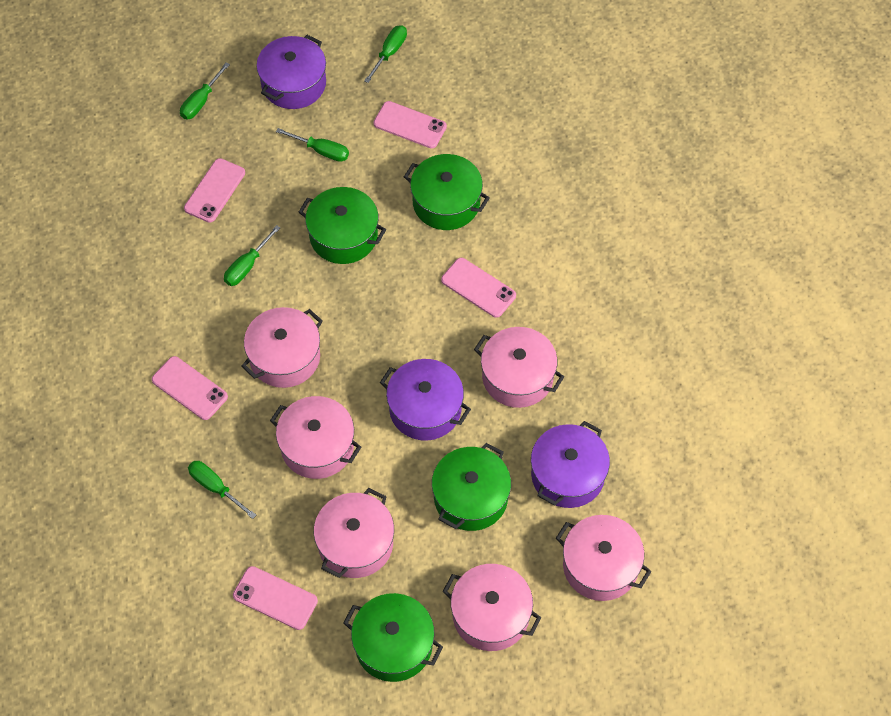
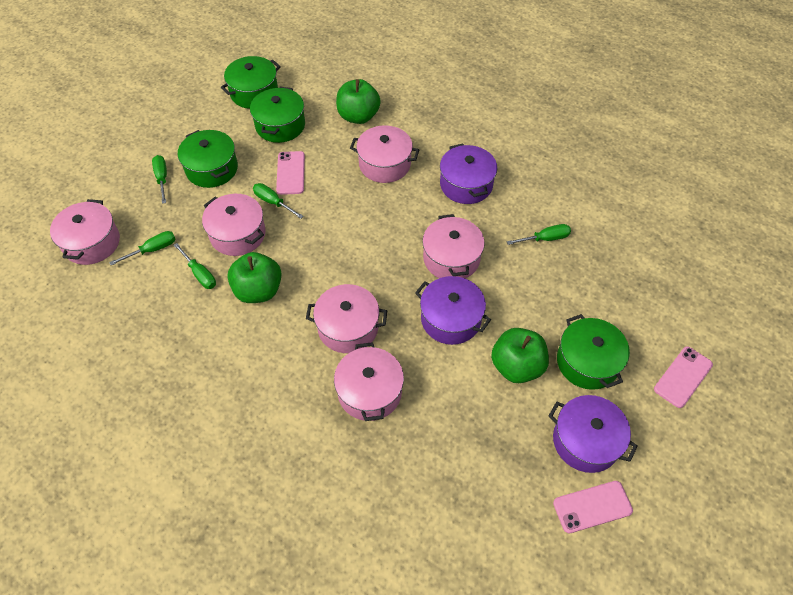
green apple: none = 0 -> [227,252,282,303] [336,79,381,124] [491,328,549,383] = 3
pink phone: [152,356,228,420] [184,158,245,223] [233,566,318,630] [373,101,447,148] [441,258,516,318] = 5 -> [276,151,305,195] [553,481,633,533] [654,347,713,408] = 3

